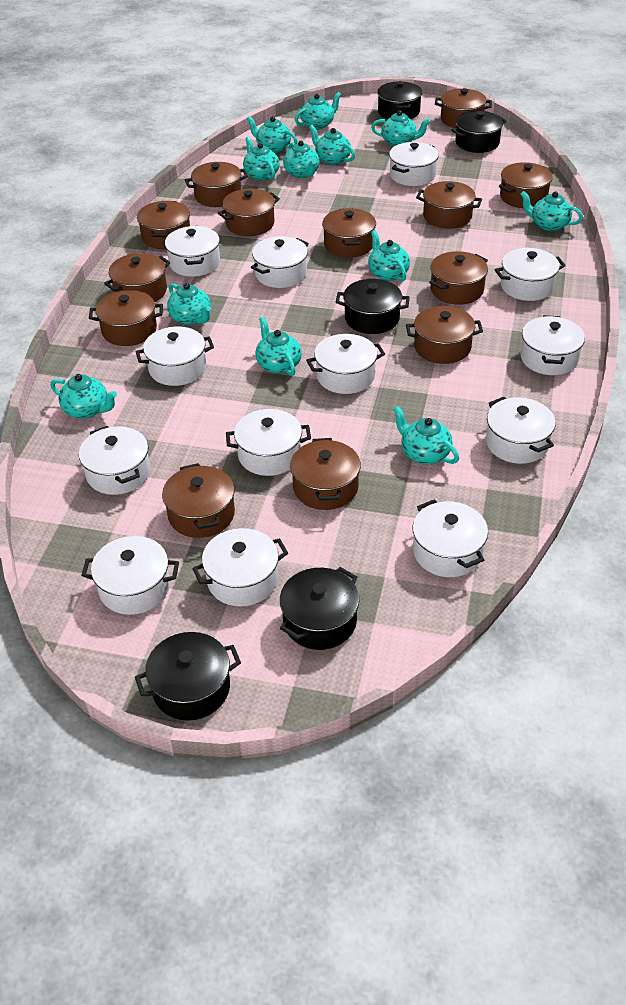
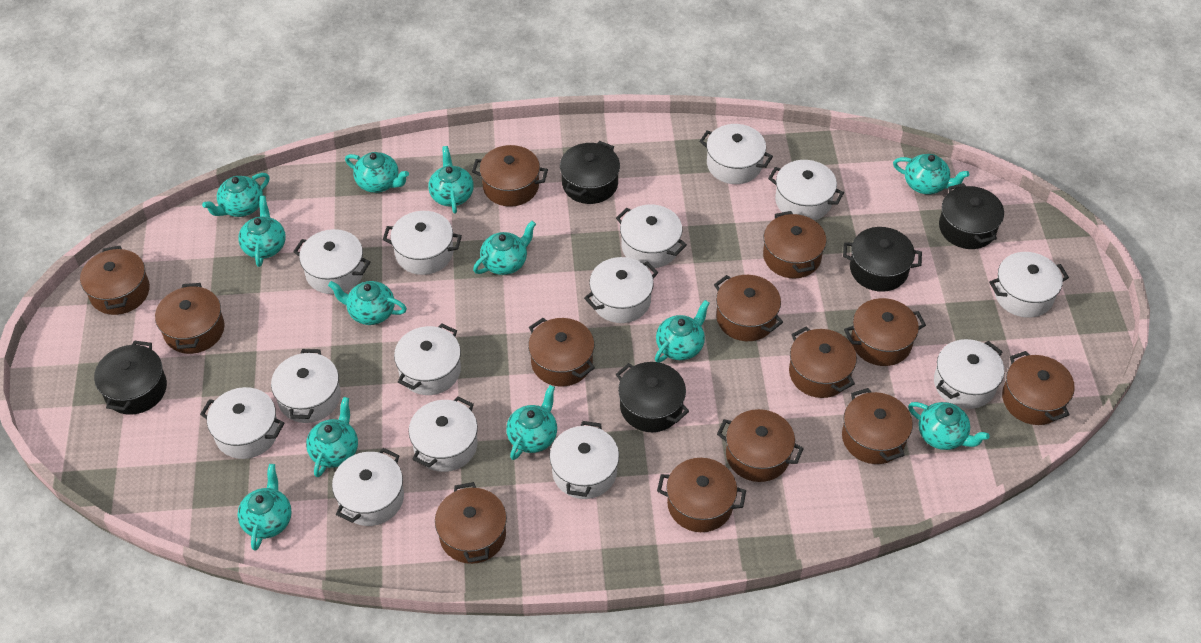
white pot: [79,426,150,495] [81,536,179,615] [135,327,214,386] [165,226,220,277] [192,528,288,607] [226,409,311,476] [251,236,309,288] [306,334,385,394] [389,142,439,186] [412,499,488,577] [486,397,556,464] [494,248,566,301] [520,315,585,375] = 13 -> [200,387,284,459] [271,349,341,423] [293,229,370,294] [332,448,404,526] [383,211,462,275] [394,324,461,395] [409,396,478,472] [549,421,619,499] [584,257,658,323] [616,205,687,268] [699,124,773,184] [768,160,844,220] [934,339,1004,409] [989,252,1069,318] = 14

